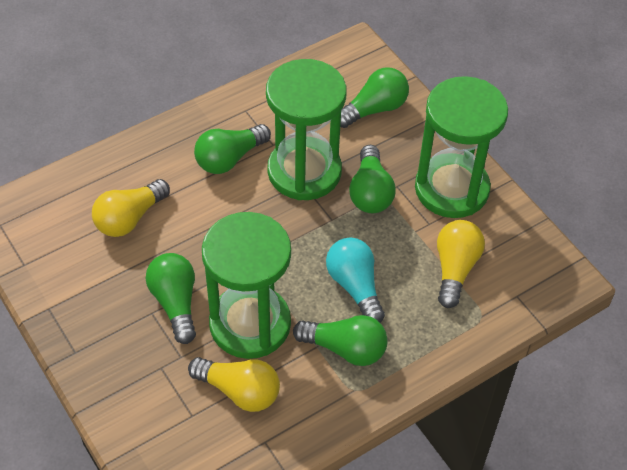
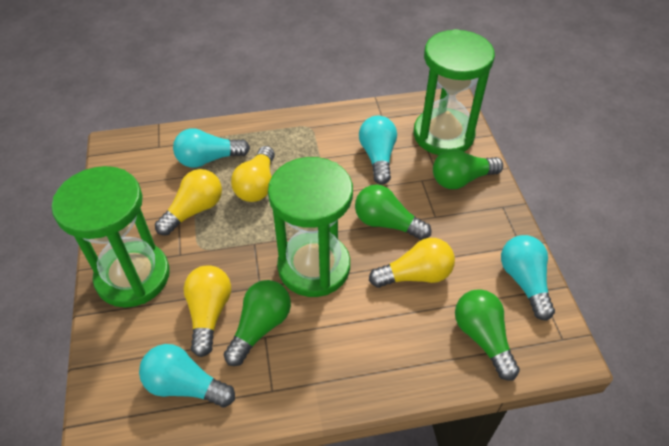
green light bulb: [146,253,196,344] [194,124,271,174] [293,315,388,366] [340,67,409,128] [349,145,396,213] = 5 -> [224,280,291,366] [355,185,431,240] [433,149,503,189] [455,289,520,380] = 4
turquoise light bulb: [326,237,385,323] = 1 -> [139,344,235,407] [173,128,250,168] [359,116,397,185] [501,235,555,321] = 4
yellow light bulb: [92,179,170,237] [188,357,280,412] [437,220,485,308] = 3 -> [155,169,222,236] [183,265,231,357] [231,146,275,202] [369,238,455,288] = 4

